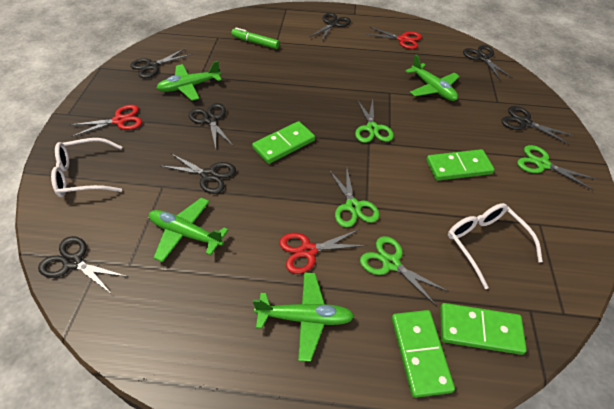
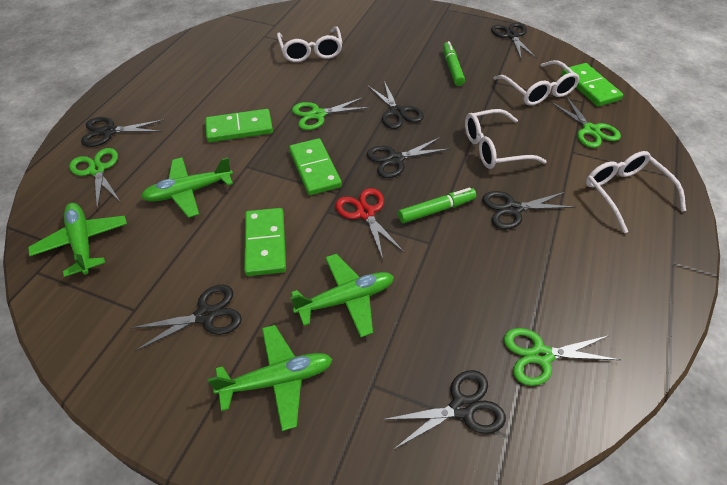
green marker: [231,28,280,49] = 1 -> [398,188,477,223] [443,41,465,86] = 2
red scissors: [70,105,142,137] [279,229,367,274] [365,27,422,49] = 3 -> [335,188,405,259] = 1
white glasses: [51,138,122,197] [448,203,543,289] = 2 -> [277,26,343,62] [465,109,547,169] [493,60,580,106] [586,151,686,233] = 4

